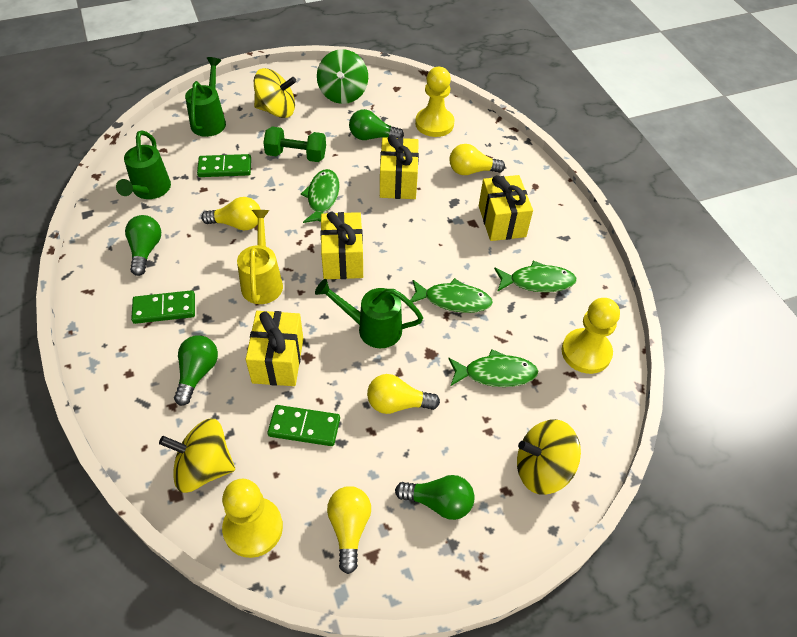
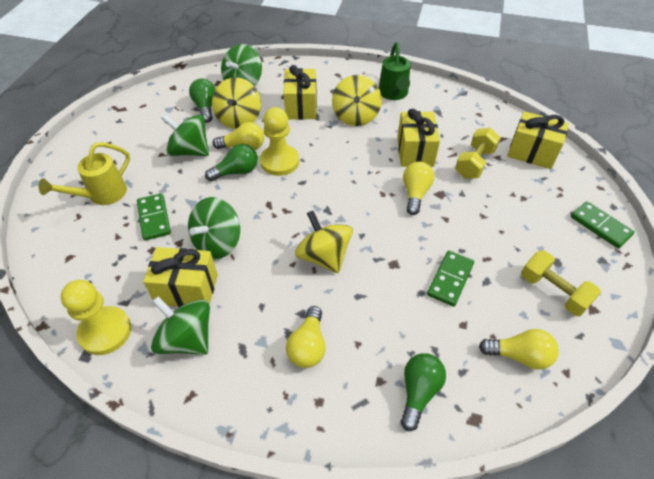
green dumbbell: [263,126,326,162] = 1 -> none = 0
green fish: [301,169,340,223] [410,278,493,313] [448,349,538,387] [494,261,577,292] = 4 -> none = 0
green light bulb: [125,215,161,276] [174,335,218,406] [349,109,404,140] [395,475,475,520] = 4 -> [189,79,215,123] [205,144,258,181] [401,353,446,431] = 3
green spinning top: [317,49,368,104] = 1 -> [151,296,210,355] [161,114,209,156] [188,197,240,259] [221,44,262,86] = 4
green watering can: [116,130,171,199] [185,57,226,137] [315,279,423,348] = 3 -> [379,42,410,100] = 1
yellow dumbbell: none = 0 -> [455,128,501,179] [521,250,601,316] = 2
yellow pawn: [222,479,283,558] [415,67,455,137] [562,298,620,374] = 3 -> [60,280,131,355] [260,107,299,176] = 2

